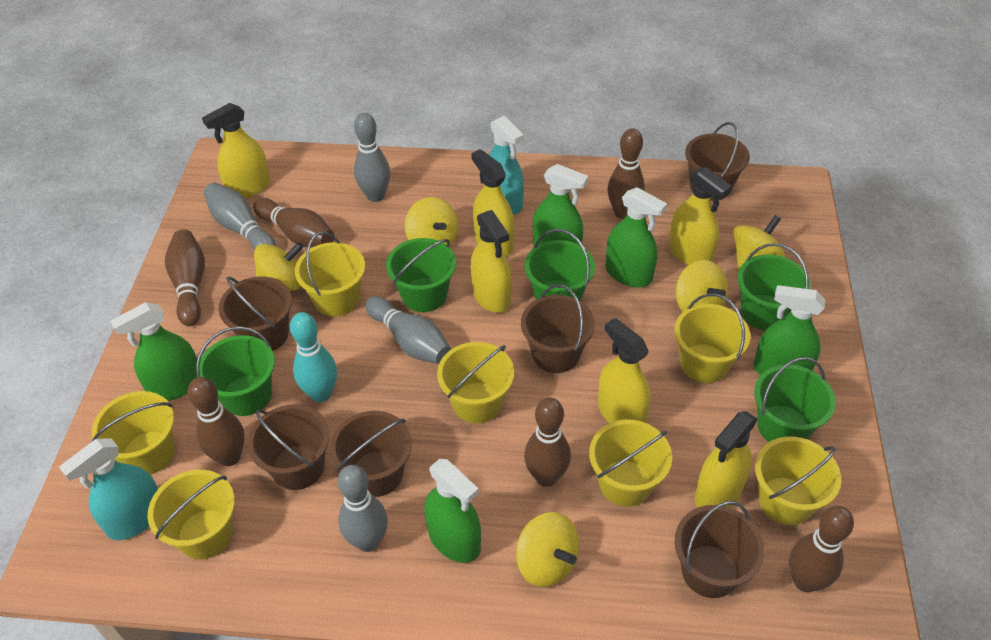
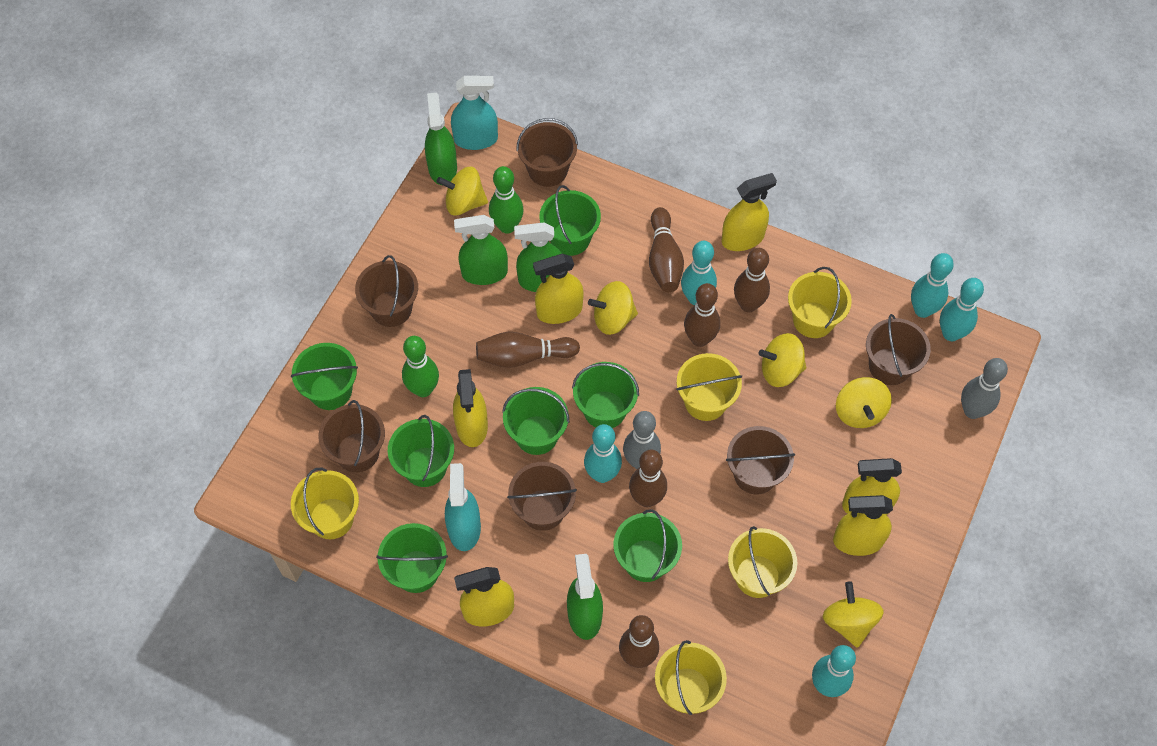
green bowling pin: none = 0 -> [402,336,439,397] [489,166,524,234] = 2
green bucket: [196,326,275,416] [386,238,456,312] [525,229,595,301] [737,243,811,330] [754,357,836,442] = 5 -> [291,343,358,410] [376,523,448,593] [388,415,454,487] [502,387,569,455] [539,185,601,256] [572,362,639,428] [613,510,682,582] = 7
green spray bottle: [110,302,197,401] [424,459,481,563] [533,164,588,247] [606,187,667,287] [754,285,825,375] = 5 -> [425,93,457,185] [454,215,508,285] [514,223,562,292] [567,554,603,640] = 4
grey bowling pin: [204,182,276,250] [338,465,388,552] [354,113,390,202] [365,296,451,364] = 4 -> [623,411,661,469] [961,358,1008,419] = 2
turquoise bowling pin: [290,312,337,402] = 1 -> [584,424,622,483] [681,241,717,305] [812,645,856,697] [911,253,954,318] [940,278,984,341] = 5
yellow bucket: [92,391,175,475] [147,470,235,560] [295,232,365,317] [437,342,514,423] [589,419,672,507] [674,293,750,383] [755,437,841,525] = 7 -> [291,468,359,539] [655,640,727,715] [676,353,742,421] [728,526,797,598] [788,267,852,338] = 5

